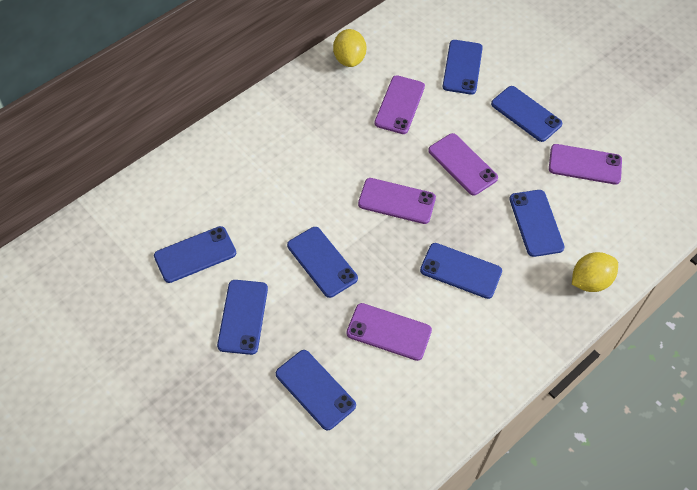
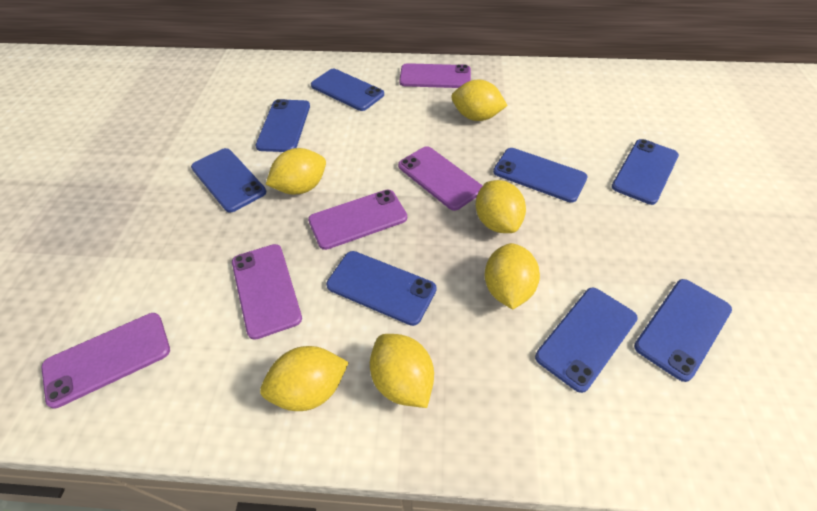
yellow lemon: [333,29,366,67] [572,252,618,292] = 2 -> [260,346,349,411] [265,148,326,194] [370,334,434,408] [452,80,508,121] [476,180,526,233] [484,243,540,309] = 6

